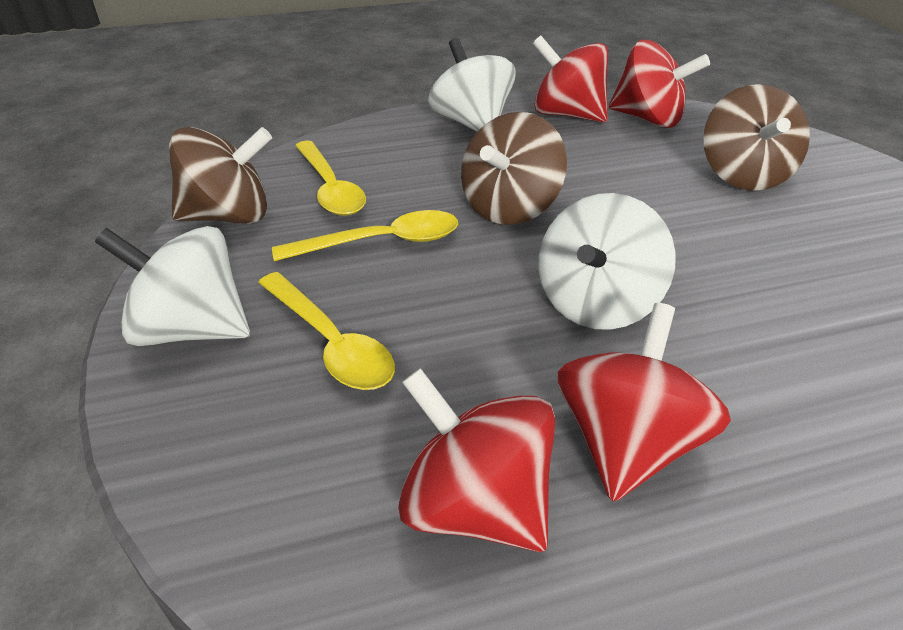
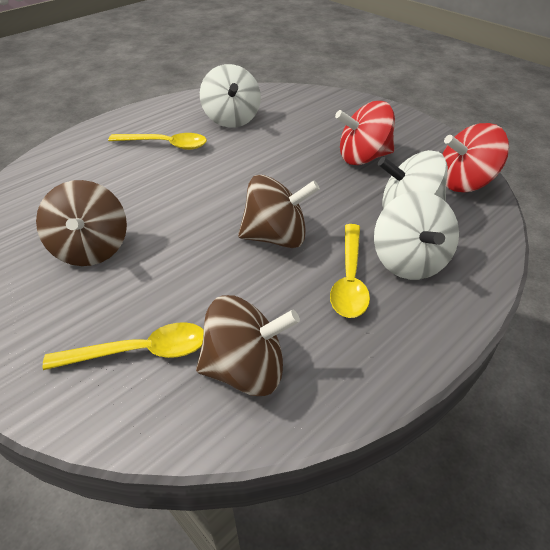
red spinning top: [398,368,555,552] [533,36,608,122] [557,303,731,502] [609,40,710,128] = 4 -> [335,101,395,165] [442,123,509,192] = 2

